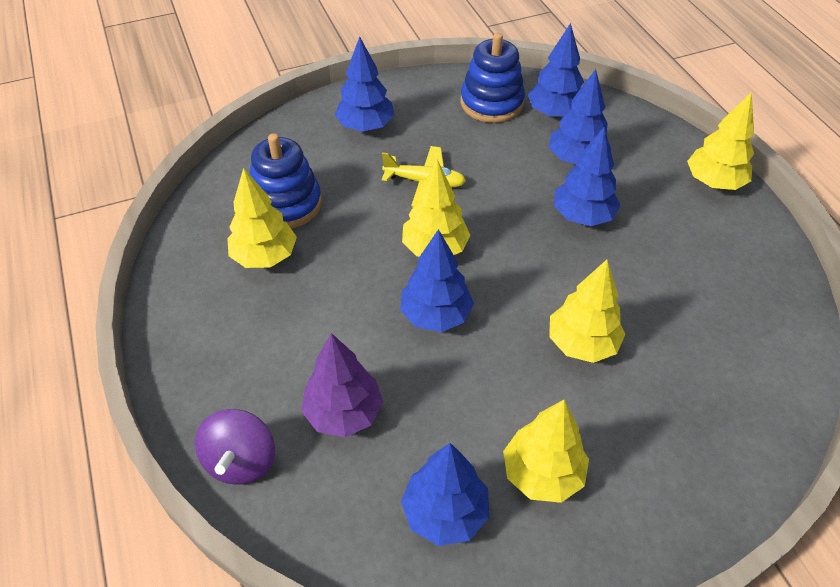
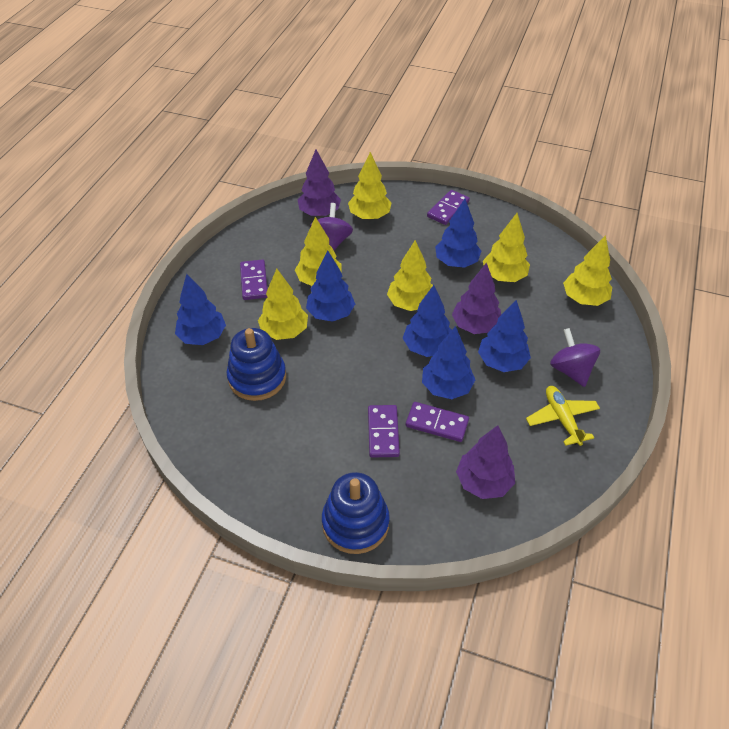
purple domino: none = 0 -> [240,259,268,300] [368,405,400,457] [406,402,469,442] [427,190,470,225] = 4
purple spinning top: [195,409,275,485] = 1 -> [310,203,353,250] [550,328,600,387] = 2
purple tree: [301,333,383,437] = 1 -> [298,150,341,216] [452,262,501,334] [456,425,515,499] = 3
yellow tree: [227,168,297,268] [402,160,470,257] [503,400,589,503] [549,260,625,363] [687,92,754,190] = 5 -> [258,268,308,340] [295,217,342,286] [348,152,392,220] [387,240,433,311] [483,213,530,282] [563,235,612,306] = 6

